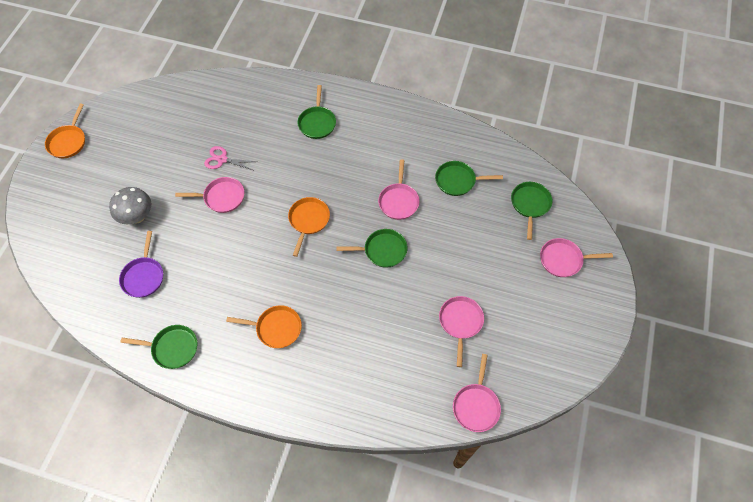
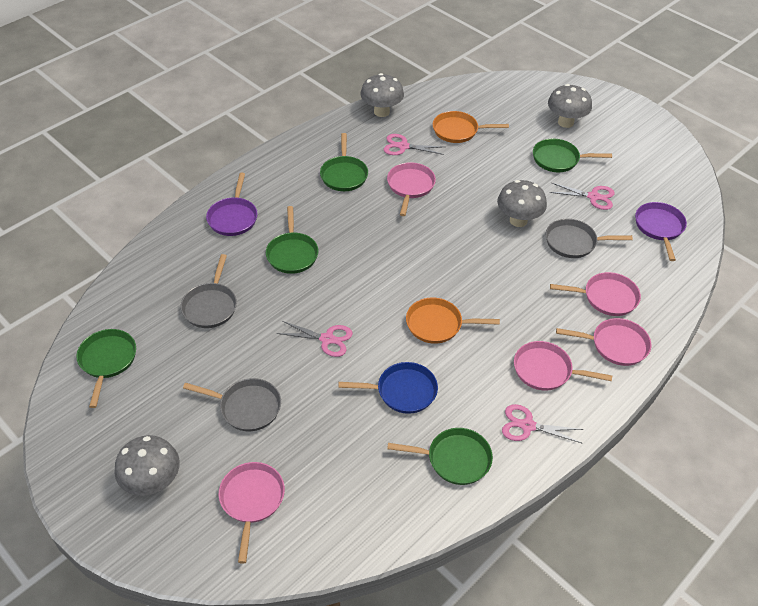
blue pan: none = 0 -> [338,362,438,414] = 1
grey mushroom: [109,187,151,224] = 1 -> [114,435,180,496] [361,73,404,117] [497,180,547,227] [548,84,592,128] = 4
grey pan: none = 0 -> [181,254,237,328] [183,378,281,431] [546,219,633,258] = 3
orange pan: [45,103,85,158] [226,305,302,348] [288,197,330,257] = 3 -> [406,298,500,344] [433,111,509,143] = 2
pink scissors: [204,146,256,170] = 1 -> [277,321,353,357] [384,134,444,155] [502,404,583,443] [549,183,615,210] = 4
purple pan: [119,231,163,298] = 1 -> [206,173,258,236] [635,202,687,261] = 2

